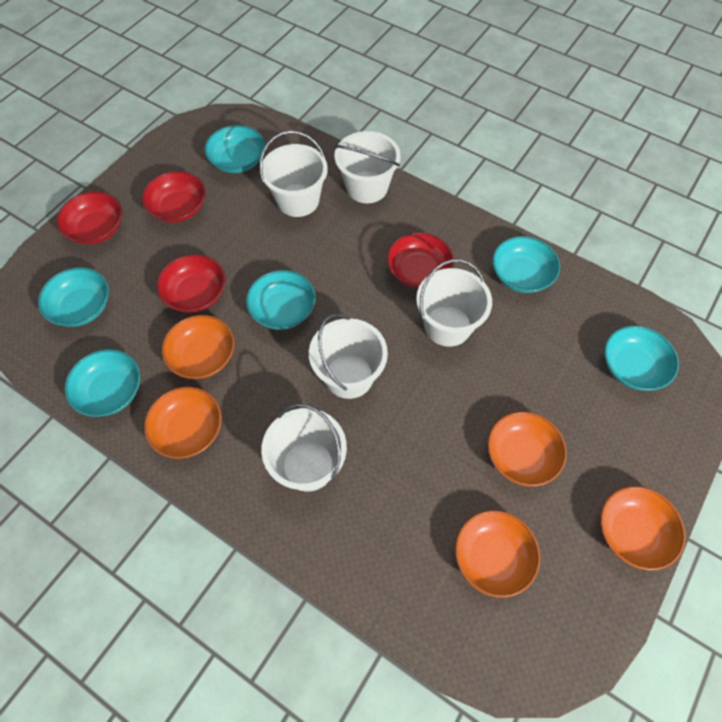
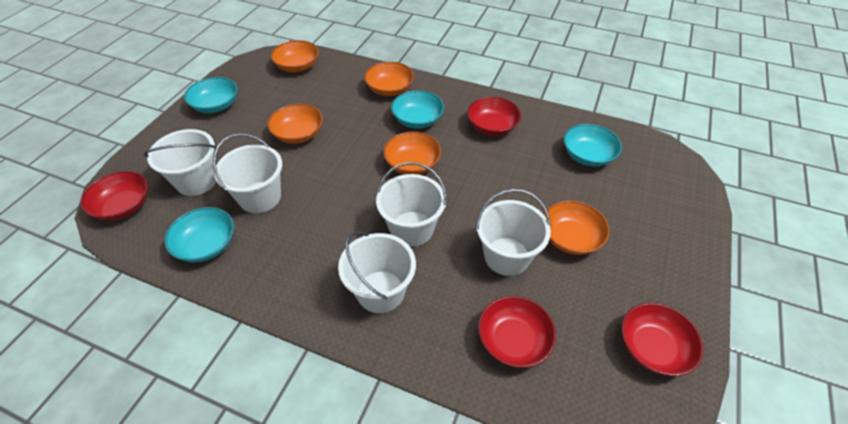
turquoise bowl: [38,267,109,327] [64,349,141,417] [204,125,265,173] [246,270,316,330] [492,236,560,293] [604,326,679,391] = 6 -> [164,207,234,262] [184,77,238,113] [391,90,444,128] [563,124,622,166] = 4

